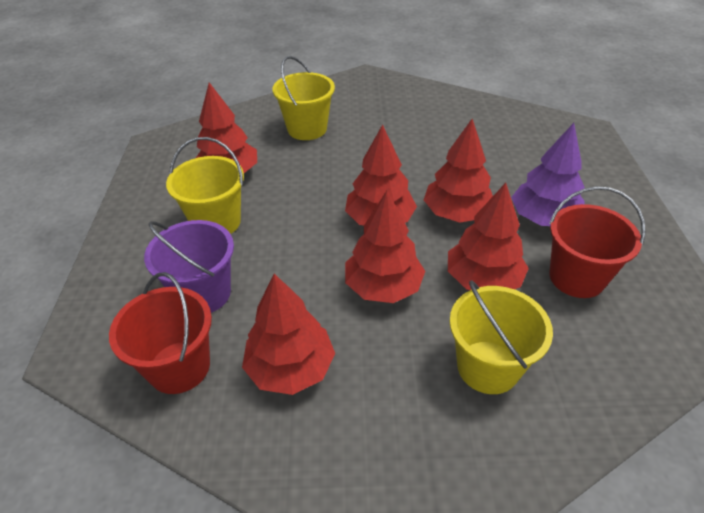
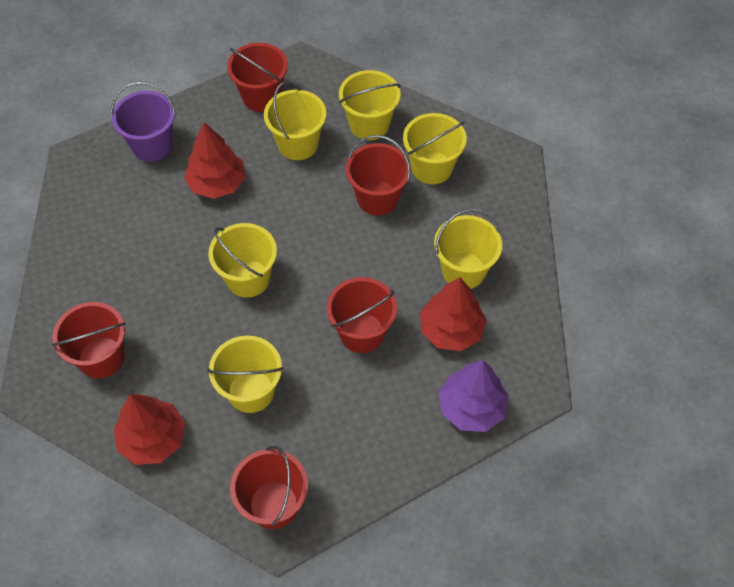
red bucket: [109,272,212,394] [549,186,646,298] = 2 -> [52,302,126,378] [227,43,288,112] [230,446,308,529] [327,277,397,353] [346,135,411,215] = 5
red tree: [196,83,257,173] [242,274,335,395] [345,124,417,226] [345,191,425,303] [424,119,493,223] [448,183,529,290] = 6 -> [114,394,185,465] [184,122,246,199] [420,277,487,351] = 3
yellow bucket: [166,137,244,234] [272,56,335,140] [450,280,553,394] = 3 -> [207,336,283,413] [208,223,277,298] [264,81,326,160] [339,70,401,140] [403,113,467,184] [434,209,502,289] = 6

